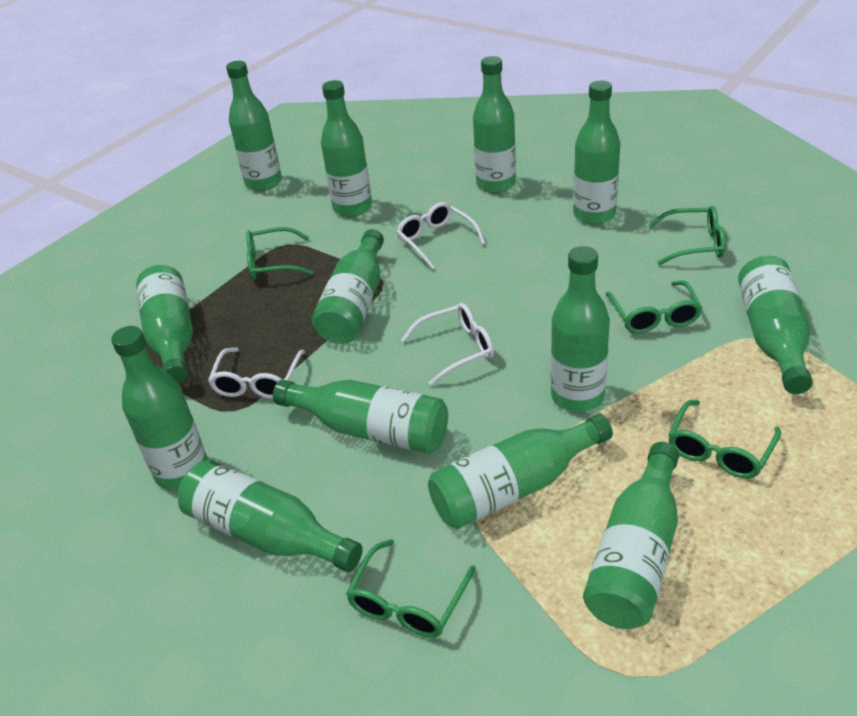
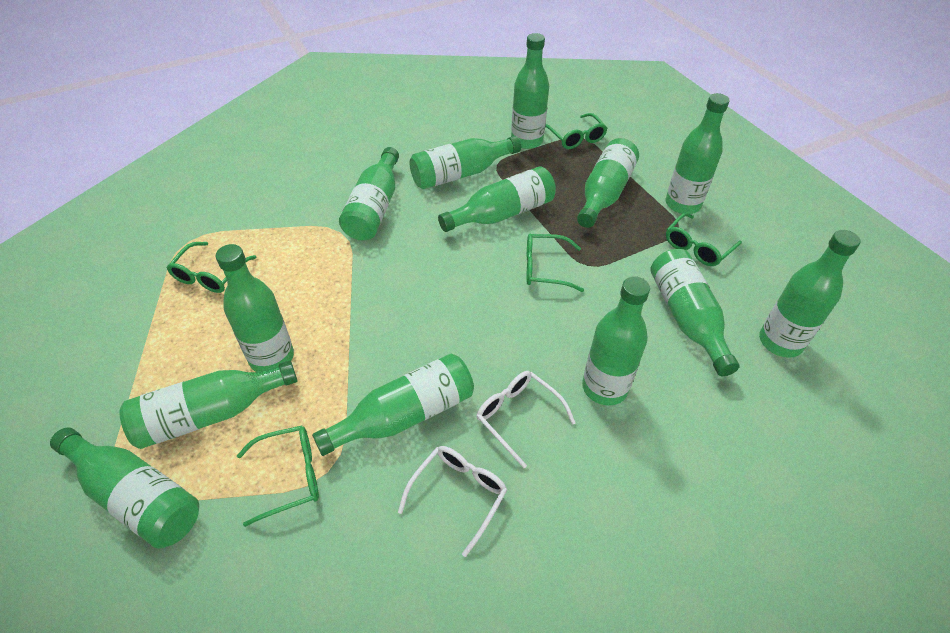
white glasses: [208,347,305,399] [397,202,486,270] [401,303,494,386] = 3 -> [398,446,507,557] [476,371,576,468] = 2

